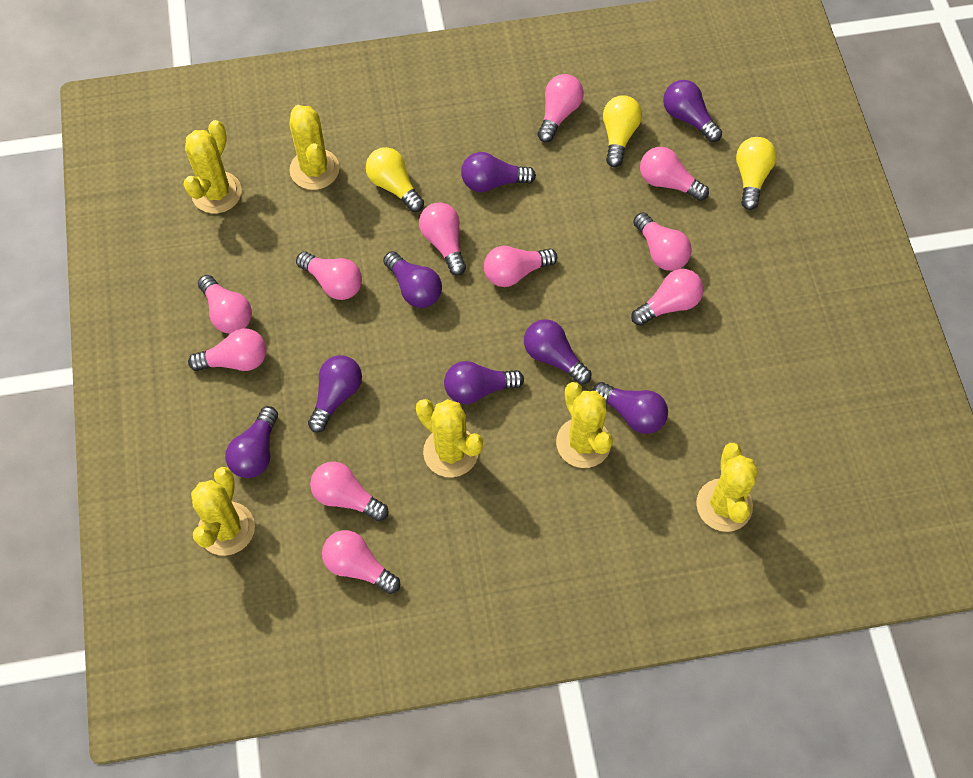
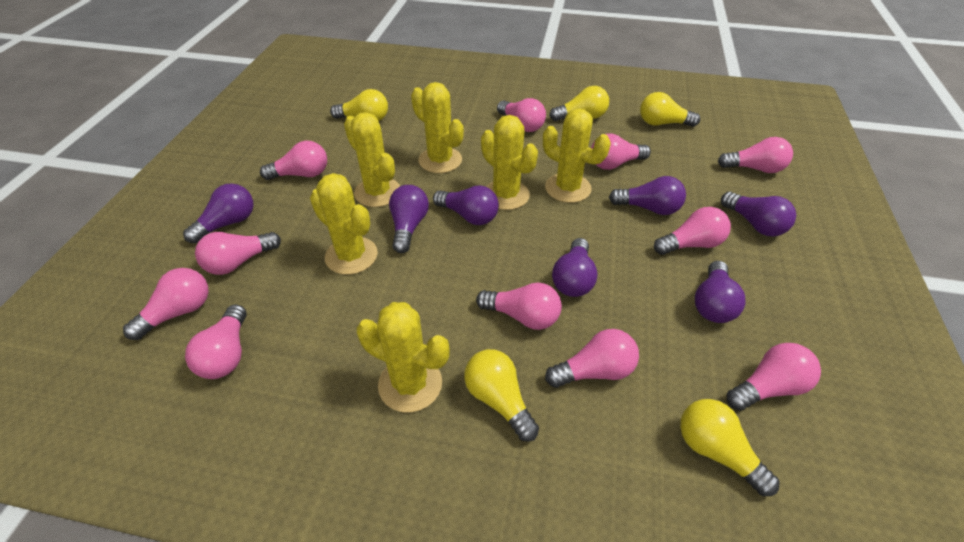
purple light bulb: [225,406,278,478] [308,355,362,432] [383,251,442,308] [444,361,524,404] [461,152,536,192] [524,319,592,385] [593,382,668,434] [663,80,722,142] = 8 -> [183,184,253,243] [389,185,429,253] [433,185,499,225] [552,238,598,297] [609,176,686,215] [695,261,745,323] [721,192,796,236] = 7
yellow light bulb: [366,147,424,212] [603,95,642,167] [736,137,777,210] = 3 -> [330,89,388,121] [464,349,539,442] [550,86,609,121] [640,92,700,127] [680,399,780,496] = 5

